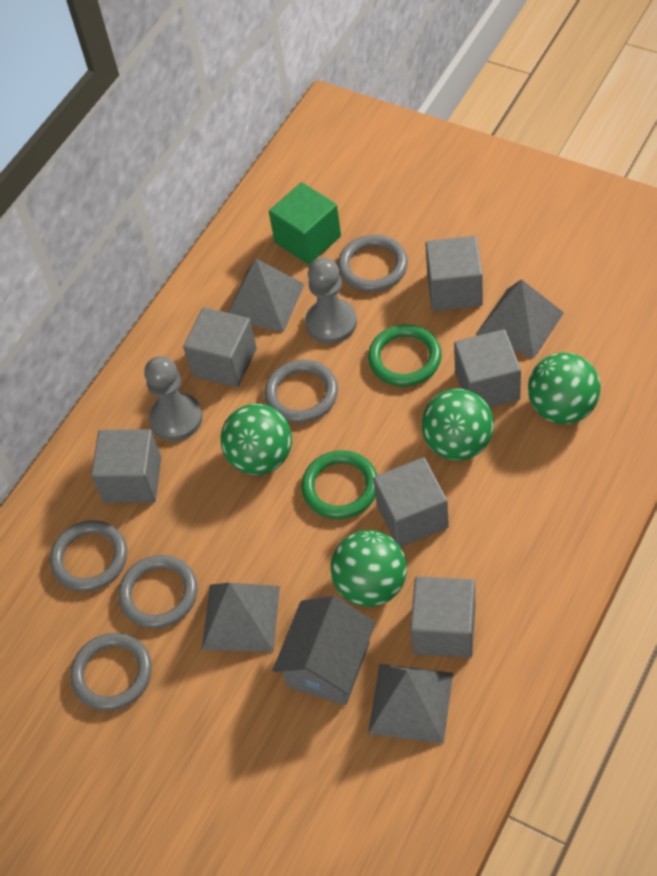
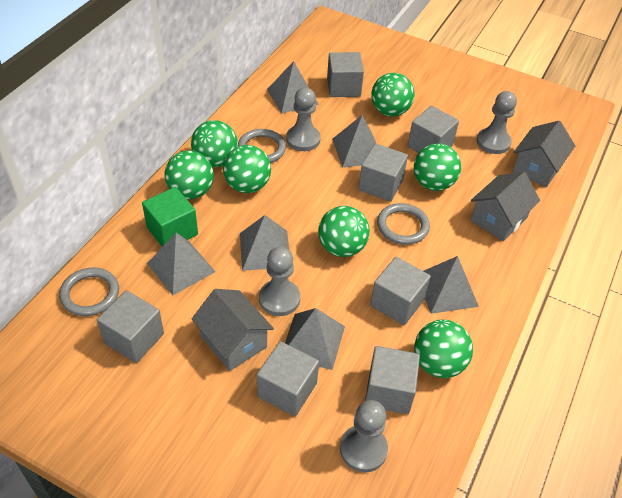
green ball: [221,404,292,475] [331,530,407,607] [422,388,494,461] [528,352,601,424] = 4 -> [165,151,214,199] [191,120,238,167] [223,145,271,193] [318,206,370,257] [371,73,415,117] [414,143,461,191] [414,320,473,378] = 7
green ring: [302,450,377,519] [368,324,442,387] = 2 -> none = 0
grey cube: [91,429,161,503] [183,307,257,387] [373,457,449,547] [410,576,475,658] [425,236,483,311] [454,329,521,408] = 6 -> [97,290,164,363] [257,341,319,417] [327,52,364,97] [358,144,408,202] [365,346,420,414] [370,257,431,325] [408,106,459,153] = 7
grey house: [272,596,375,705] = 1 -> [192,289,274,371] [470,172,540,241] [512,121,575,187] = 3
grey pawn: [144,356,203,441] [305,258,357,344] = 2 -> [259,247,300,316] [286,87,321,151] [340,400,388,472] [477,91,517,154] = 4
grey pyramid: [202,583,280,652] [228,258,304,332] [368,664,453,744] [476,279,564,359] = 4 -> [147,233,215,295] [240,215,289,271] [267,61,319,114] [285,308,345,370] [332,115,376,168] [424,256,479,314] = 6
grey ring: [50,520,127,592] [70,633,152,711] [118,555,198,629] [264,360,338,423] [338,235,408,292] = 5 -> [59,267,119,316] [238,129,286,163] [377,203,430,245] = 3

